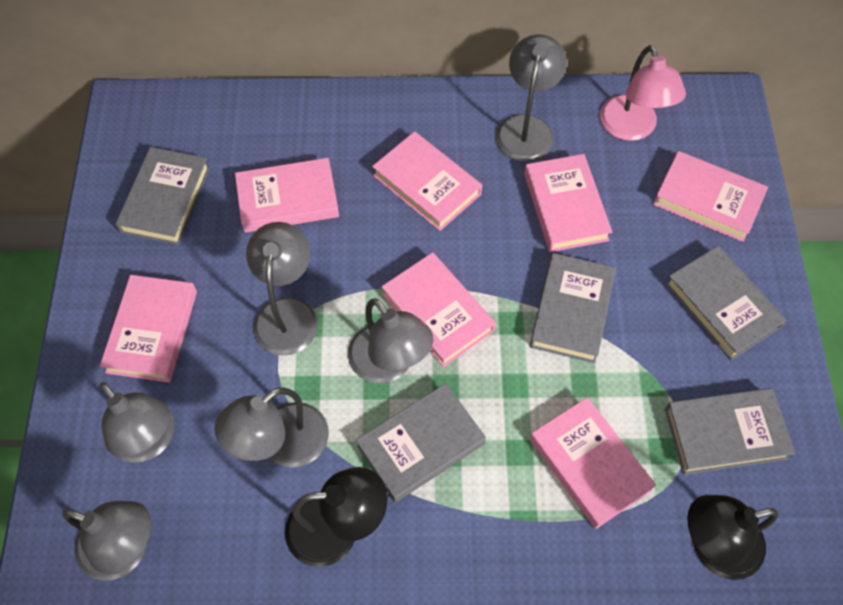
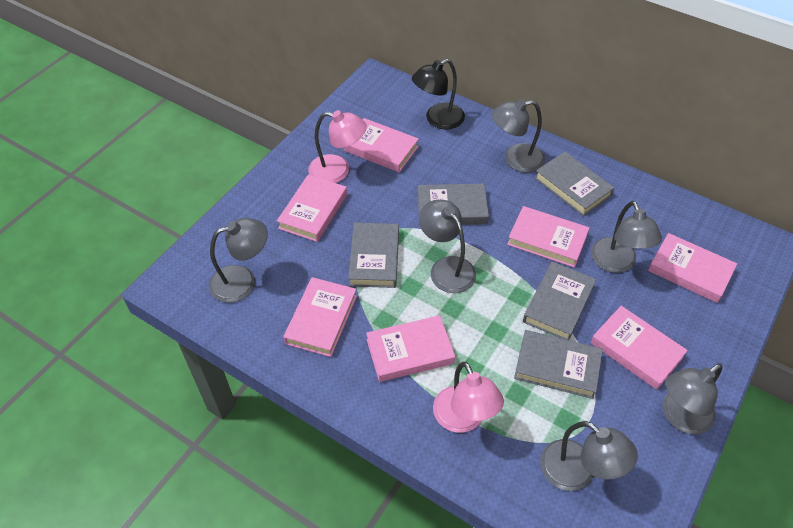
black lamp: [285,467,387,567] [687,495,778,580] = 2 -> [412,59,465,130] = 1
pink lamp: [600,45,686,141] = 1 -> [308,110,367,183] [433,362,504,433] = 2

